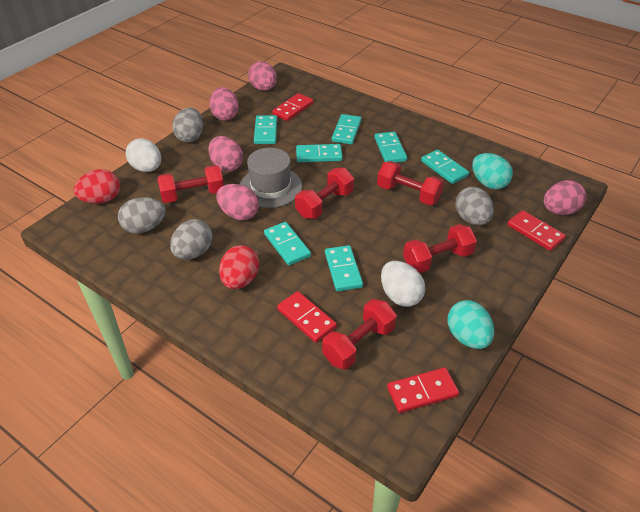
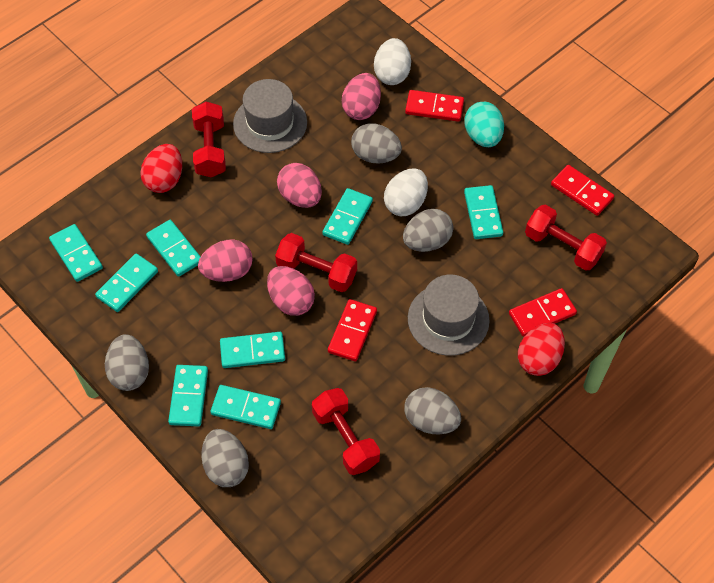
grey egg: [118,197,166,234] [170,219,213,260] [172,107,203,142] [455,187,494,225] = 4 -> [105,334,149,391] [201,429,249,487] [351,123,402,164] [403,209,453,252] [404,387,461,434] = 5
grey hat: [240,148,302,208] = 1 -> [233,79,307,153] [408,275,490,356] = 2
pink egg: [208,136,243,172] [209,87,239,121] [216,184,259,220] [248,61,277,91] [544,180,587,215] = 5 -> [198,239,253,282] [267,266,315,316] [277,163,322,208] [342,73,381,120] = 4
red dumbbell: [157,165,224,203] [295,168,354,219] [322,299,397,369] [377,161,444,205] [403,224,477,273] = 5 -> [192,102,226,177] [275,233,357,292] [312,388,380,475] [525,205,607,271] = 4
turquoise domino: [254,115,277,144] [264,222,311,265] [296,144,343,162] [325,245,363,291] [332,114,362,144] [374,132,407,163] [421,150,469,184] = 7 -> [49,224,103,282] [95,253,158,312] [146,220,201,277] [168,365,208,427] [210,385,281,429] [220,332,285,368] [322,188,373,245] [464,185,503,239] = 8
turquoise egg: [448,300,494,349] [472,153,513,190] = 2 -> [464,102,504,147] = 1

